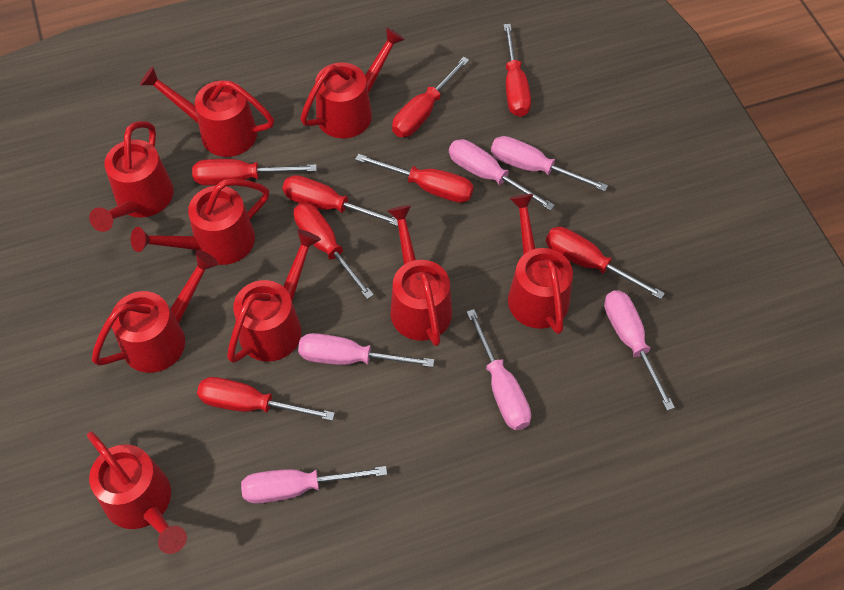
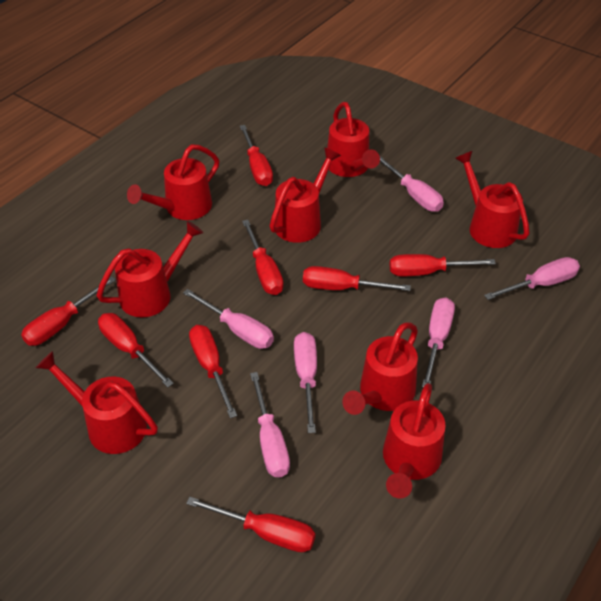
red watering can: [87,431,187,554] [89,121,174,232] [92,250,218,373] [131,179,269,265] [140,66,274,157] [227,229,321,363] [300,27,405,138] [387,205,452,346] [508,194,573,334] = 9 -> [36,351,158,454] [96,221,203,317] [127,145,219,220] [270,147,341,243] [327,102,380,177] [342,323,418,415] [383,383,446,499] [455,151,530,248] = 8

